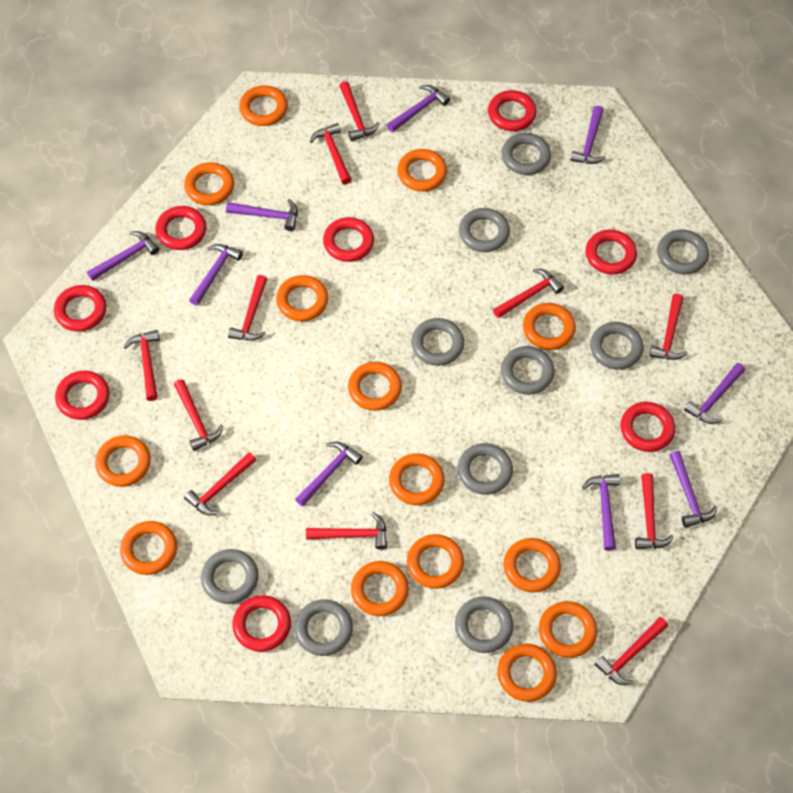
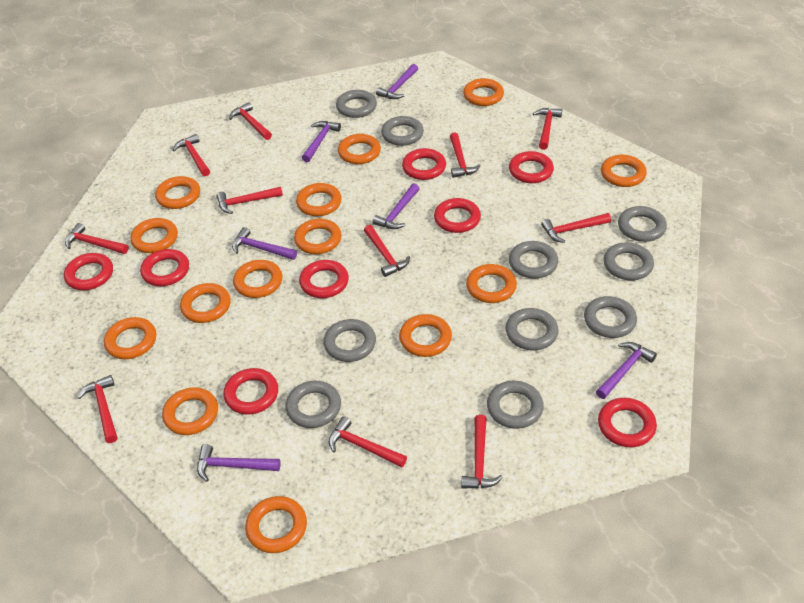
purple hammer: [87,231,159,281] [189,244,243,306] [226,199,298,231] [295,442,363,506] [387,85,450,132] [570,106,606,164] [582,474,620,551] [670,451,718,528] [684,363,745,424] = 9 -> [197,444,281,482] [232,227,297,260] [302,121,341,162] [372,183,420,229] [376,64,418,99] [596,342,657,399] = 6

